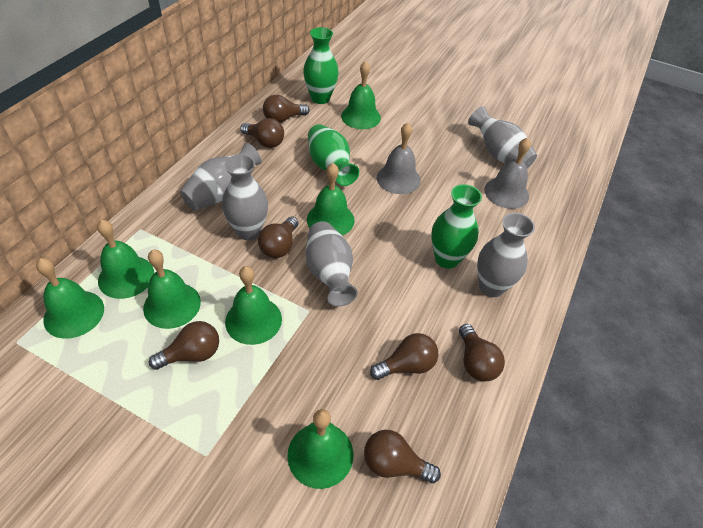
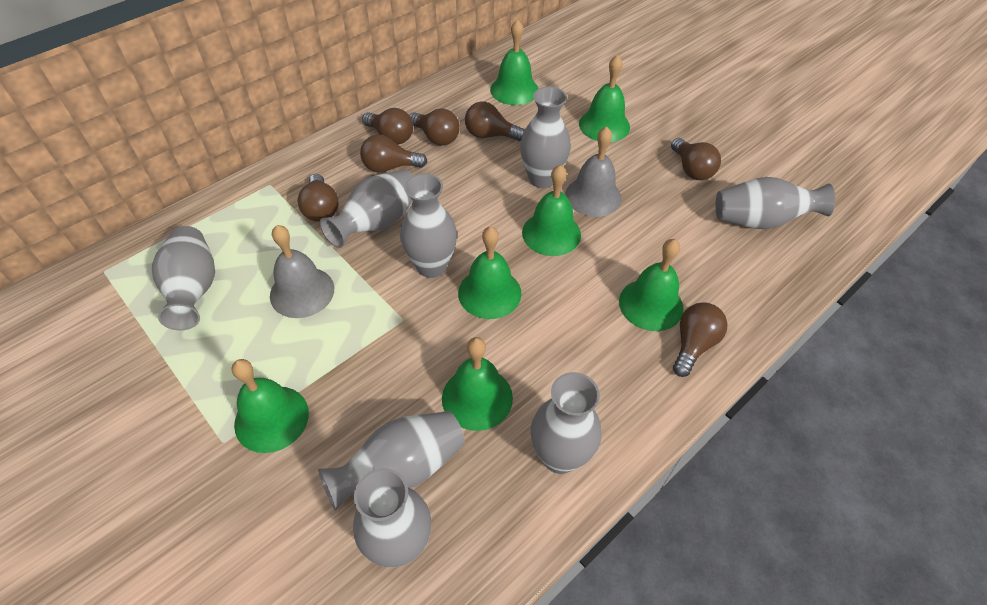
green vase: [303,27,339,104] [308,124,359,186] [431,184,482,269] = 3 -> none = 0
grey vase: [180,143,261,211] [222,154,268,240] [306,221,358,306] [468,106,537,168] [477,213,535,297] = 5 -> [152,226,215,330] [318,411,465,511] [320,170,414,248] [353,468,431,567] [400,173,457,278] [520,86,571,188] [531,372,602,474] [716,177,835,229] = 8

